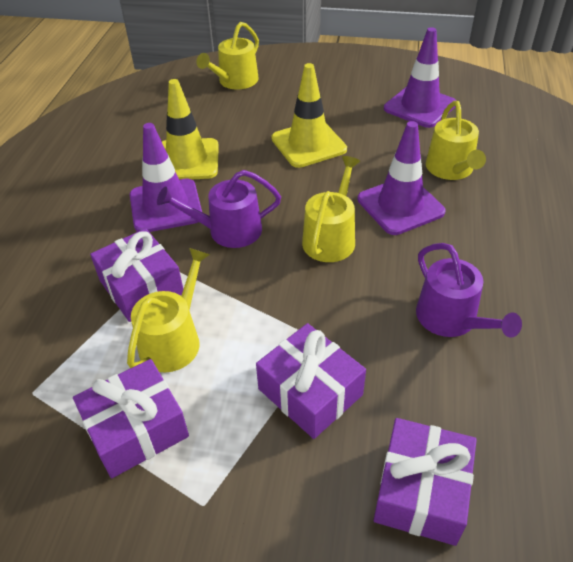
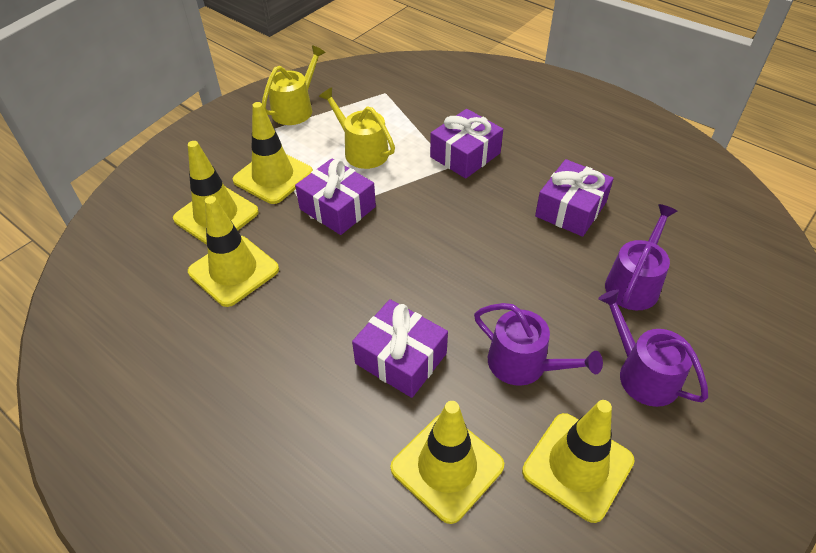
purple traffic cone: [130,123,202,232] [357,121,446,235] [384,27,456,128] = 3 -> none = 0
purple watering can: [157,170,281,248] [416,243,522,338] = 2 -> [474,303,603,386] [598,289,708,407] [605,204,677,310] = 3
yellow traffic cone: [162,79,219,180] [271,63,347,168] = 2 -> [173,141,259,245] [188,196,279,307] [233,102,313,204] [390,401,504,524] [522,400,635,523] = 5
yellow watering can: [127,248,210,372] [197,22,259,89] [302,156,360,262] [426,101,486,180] = 4 -> [262,45,326,125] [319,87,395,169] = 2

